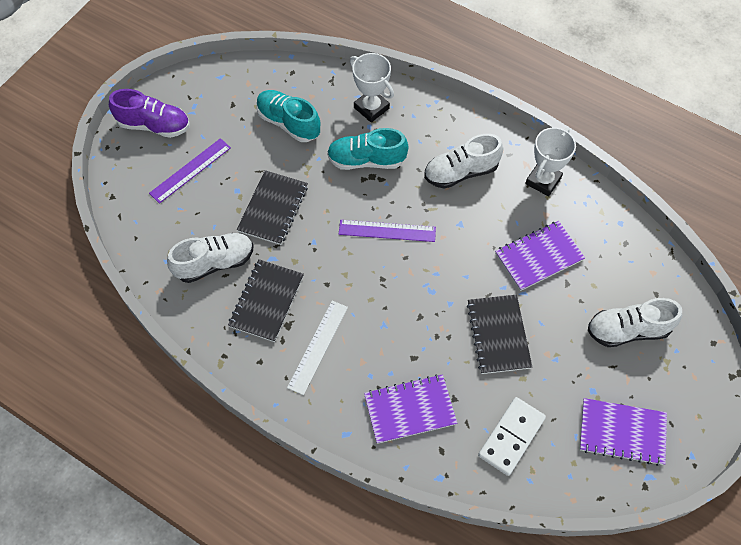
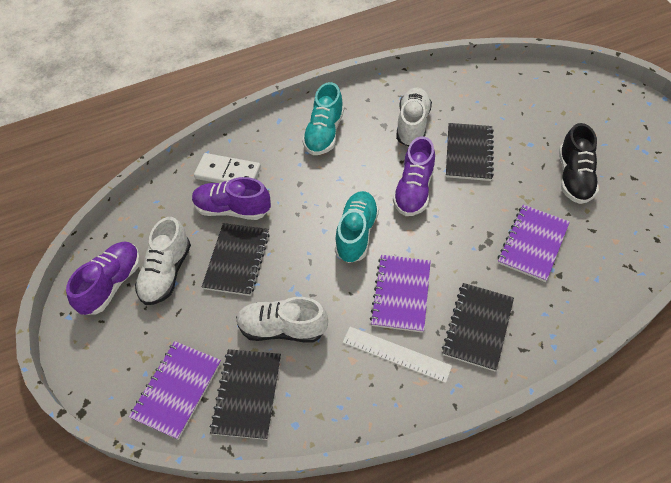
black notebook: [228,259,304,342] [237,170,308,245] [467,295,532,374] = 3 -> [202,223,270,296] [210,349,281,440] [442,283,514,371] [446,123,494,181] = 4
black shoe: none = 0 -> [559,123,599,204] = 1
purple ruler: [149,138,231,204] [339,220,436,242] = 2 -> none = 0
purple shoe: [109,89,189,138] = 1 -> [66,241,141,315] [192,177,271,220] [393,136,435,216] = 3
white trophy: [350,53,394,122] [525,127,576,196] = 2 -> none = 0

